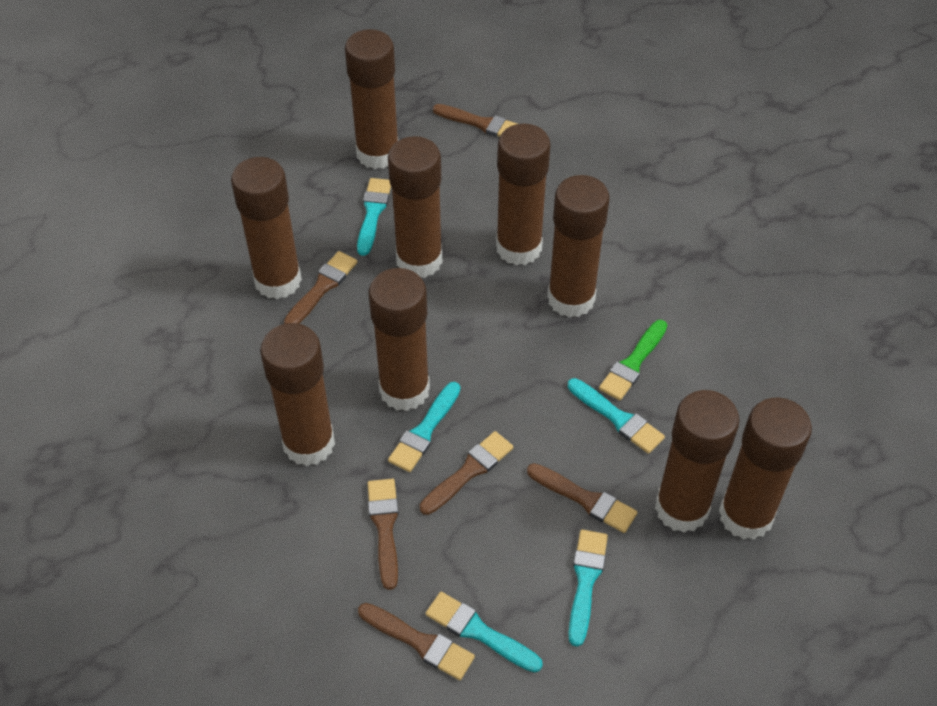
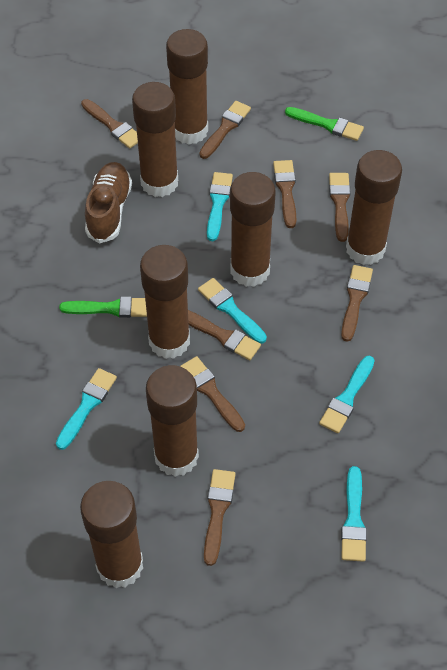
brown brush: [284,251,357,324] [358,603,475,680] [368,479,399,590] [420,431,513,515] [433,104,517,137] [527,463,638,533] = 6 -> [81,99,138,149] [180,356,245,432] [188,310,261,360] [199,101,251,159] [204,469,236,566] [273,160,296,228] [329,173,351,242] [341,265,373,342] = 8
brown glue stick: [231,157,302,299] [260,323,335,466] [345,29,398,169] [369,268,430,411] [388,136,442,278] [496,124,551,266] [548,175,610,318] [655,390,740,533] [719,398,812,540] = 9 -> [80,481,143,588] [132,82,178,197] [140,245,190,359] [146,365,199,477] [166,29,208,145] [230,172,276,287] [346,150,402,265] = 7
brown shoe: none = 0 -> [85,162,132,243] = 1
green brush: [599,320,667,401] = 1 -> [59,297,147,318] [285,107,364,141] = 2

